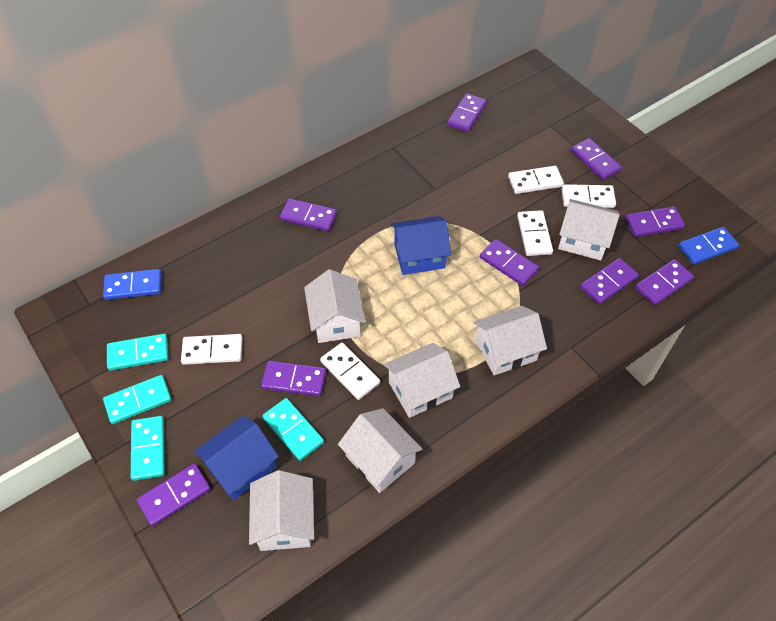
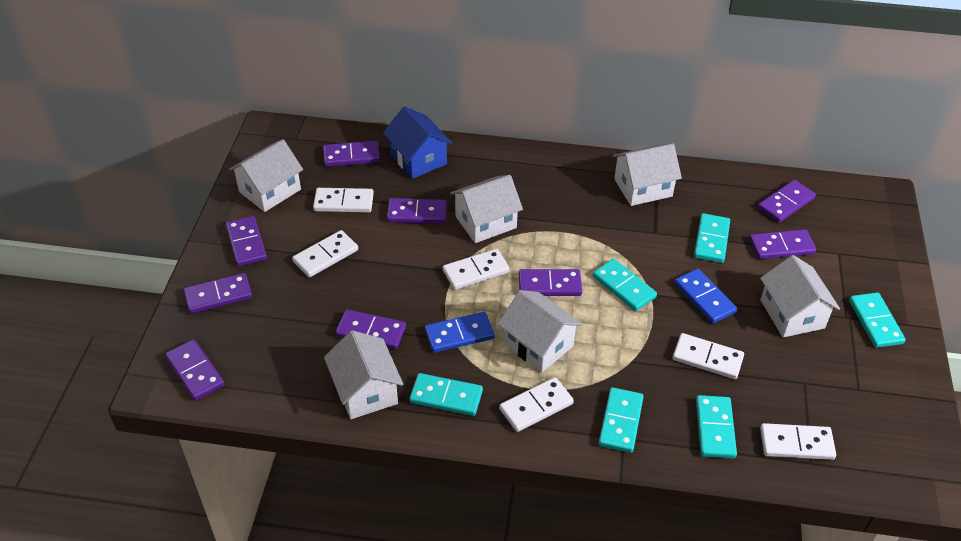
blue house: [194,415,279,500] [391,216,451,275] = 2 -> [383,106,452,179] = 1
turquoise domino: [103,375,171,424] [107,334,169,371] [131,416,165,481] [262,398,324,461] = 4 -> [409,373,483,416] [592,259,657,311] [599,387,644,453] [694,213,730,263] [696,395,737,459] [849,292,906,348] = 6
white domino: [181,334,242,365] [320,342,380,400] [508,166,564,194] [517,210,553,256] [561,184,616,208] = 5 -> [292,230,358,277] [313,188,374,213] [443,249,510,290] [499,377,574,432] [673,333,744,379] [760,423,836,460] = 6

